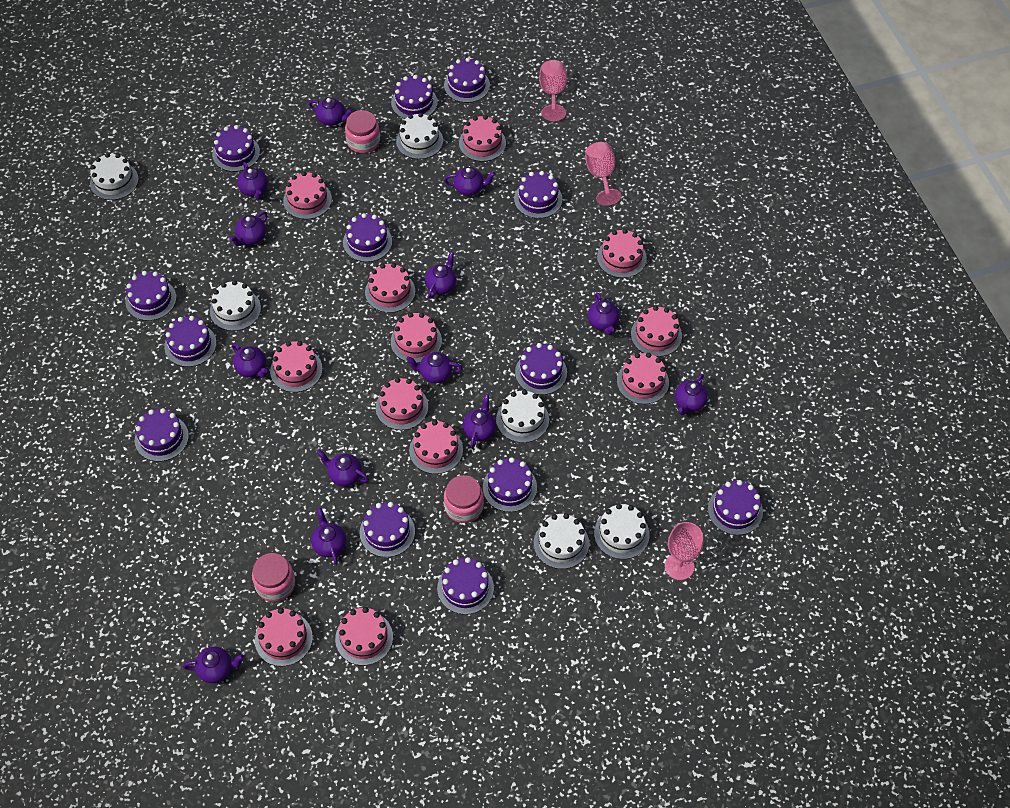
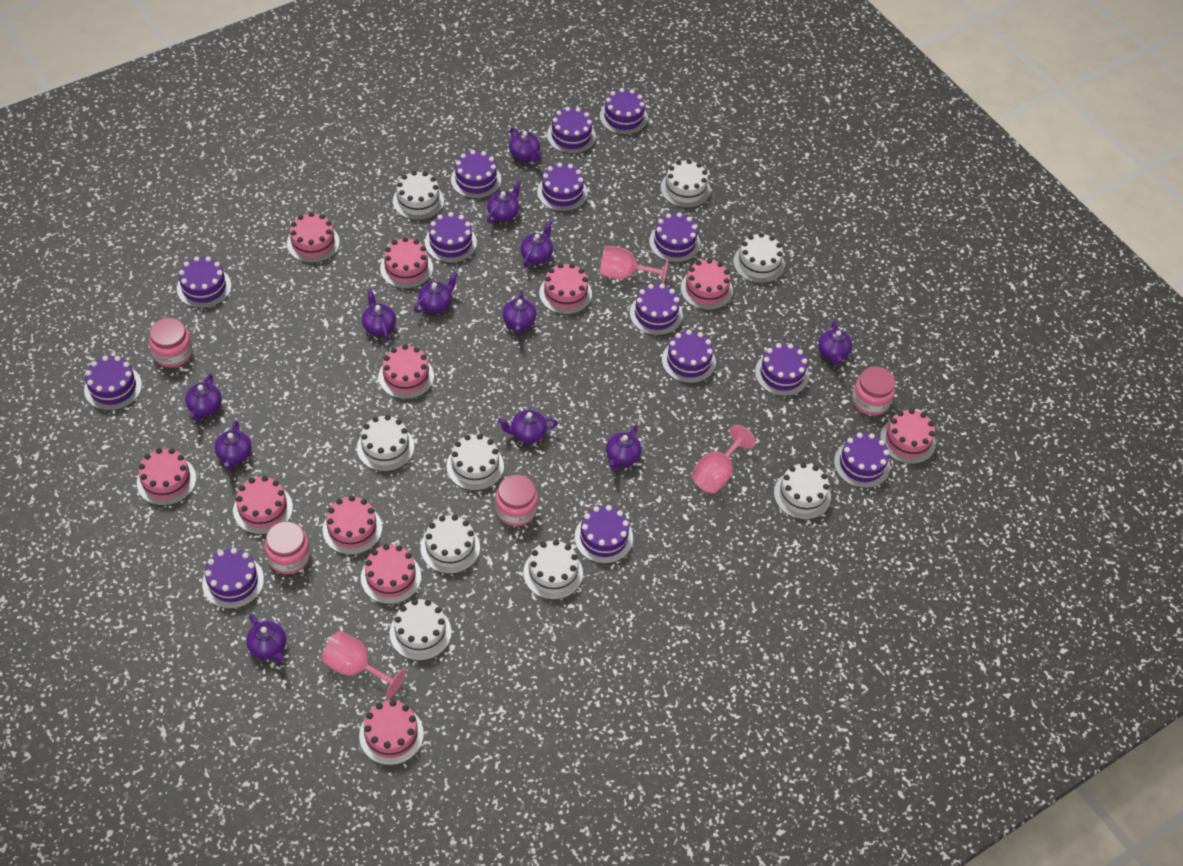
pink cake: [255,608,313,666] [270,341,322,392] [283,172,332,219] [335,607,393,666] [365,263,415,313] [376,378,428,430] [391,312,442,363] [409,420,463,474] [459,115,506,162] [597,229,647,278] [617,353,669,404] [631,306,682,357] = 12 -> [137,448,196,506] [233,476,293,535] [287,212,340,263] [322,496,382,555] [359,700,424,765] [361,544,421,604] [378,344,434,399] [380,237,433,289] [539,263,592,315] [681,259,733,310] [880,409,936,464] = 11
pink jar: [252,553,295,602] [345,110,380,153] [444,475,484,523] = 3 -> [149,318,193,367] [264,521,310,574] [495,475,538,526] [852,367,895,415] = 4
purple cake: [125,271,176,321] [135,408,189,462] [164,316,216,367] [212,125,260,172] [343,213,392,262] [360,502,415,557] [391,75,438,119] [437,557,494,615] [444,58,490,103] [483,457,537,512] [514,171,562,219] [515,343,567,395] [708,480,763,535] = 13 -> [84,355,142,411] [177,256,231,308] [202,548,264,609] [425,212,477,263] [451,150,501,199] [537,163,588,212] [547,107,596,154] [575,505,633,564] [600,88,648,135] [630,284,683,335] [649,213,700,263] [662,330,716,383] [755,343,809,396] [834,432,890,488] = 14
purple teapot: [183,647,244,683] [230,211,268,246] [232,343,268,378] [237,162,268,199] [309,98,353,126] [311,508,346,565] [317,450,369,487] [406,352,462,383] [425,252,456,299] [444,167,495,196] [463,394,496,448] [588,292,619,335] [675,374,708,415] = 13 -> [185,374,222,421] [215,420,252,470] [246,614,286,663] [362,289,396,341] [414,272,458,313] [487,180,521,223] [498,410,558,443] [503,290,536,335] [509,127,542,162] [520,221,553,267] [606,425,642,470] [818,321,852,366] = 12
white cake: [90,153,139,200] [210,280,261,331] [396,113,443,159] [496,390,549,443] [534,513,589,569] [594,504,650,559] = 6 -> [357,415,414,472] [390,599,451,661] [393,171,444,220] [421,515,480,574] [447,434,504,491] [523,540,583,600] [661,159,711,208] [733,233,785,284] [774,463,831,520] = 9

